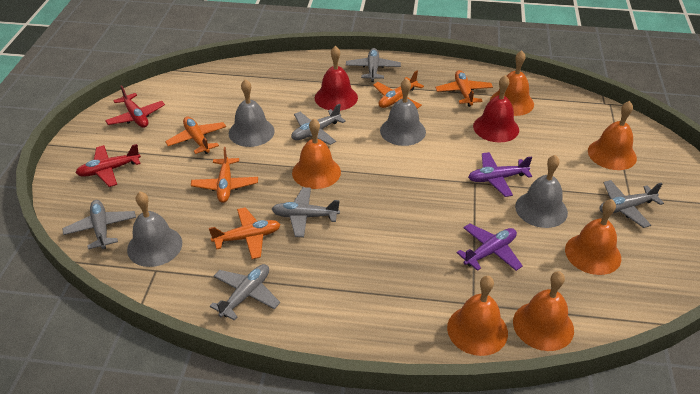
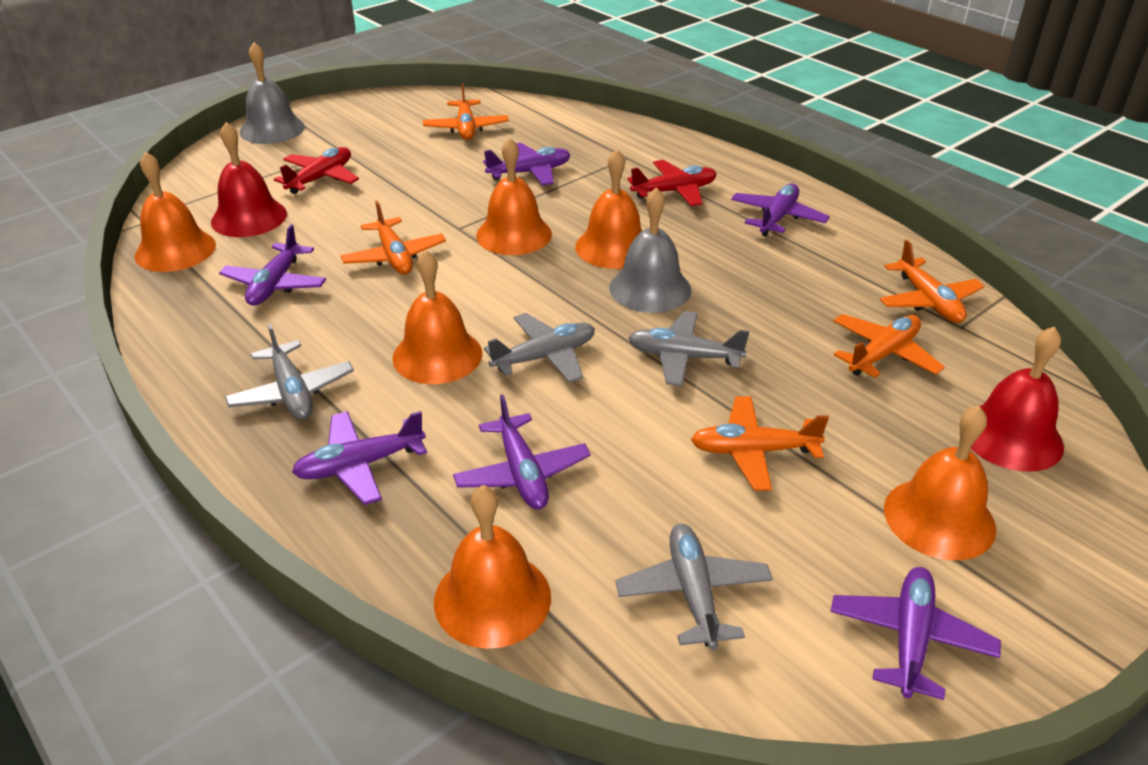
grey bell: [127,192,182,267] [229,79,275,147] [380,78,426,146] [515,155,568,228] = 4 -> [239,42,305,144] [610,187,691,313] = 2
grey plane: [62,200,136,249] [210,264,280,321] [271,187,340,237] [291,104,346,145] [346,48,401,82] [599,180,664,228] = 6 -> [225,324,354,419] [484,313,595,383] [615,524,773,650] [628,311,750,386] = 4
purple plane: [457,224,523,271] [468,152,532,197] = 2 -> [219,224,326,306] [292,411,427,505] [453,395,591,509] [483,142,571,186] [731,183,830,237] [830,567,1001,700] = 6

